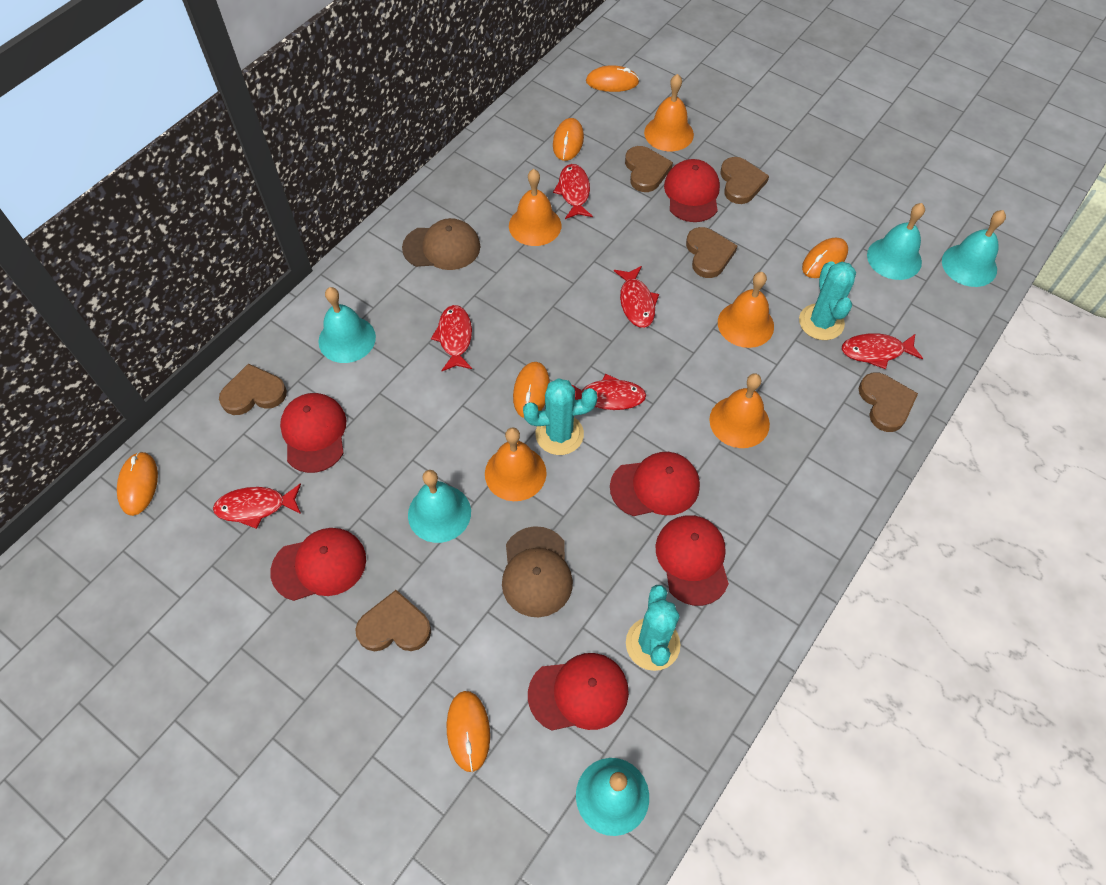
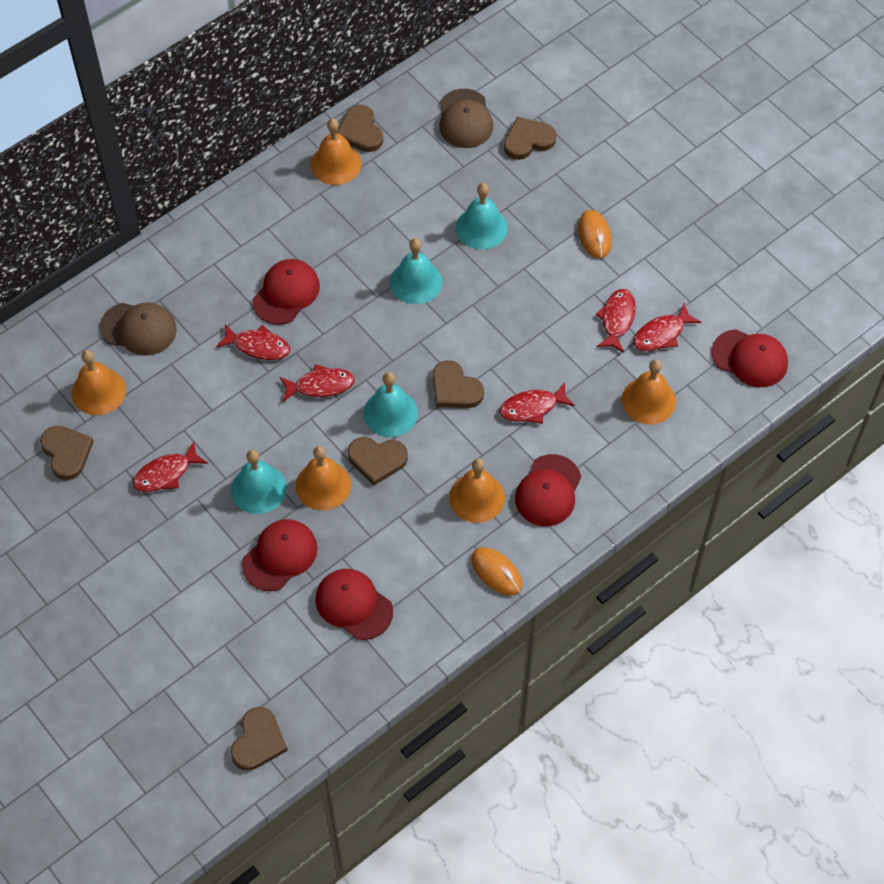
orange mouse: [117,452,158,516] [447,691,490,772] [513,362,550,418] [553,118,584,161] [586,65,639,92] [802,238,848,278] = 6 -> [471,547,522,595] [578,210,611,259] = 2
red cap: [270,528,366,601] [280,393,346,473] [528,653,629,730] [610,452,700,516] [655,515,729,606] [664,159,720,222] = 6 -> [242,519,318,591] [252,259,320,325] [315,569,393,640] [515,454,581,526] [711,329,788,387] = 5
turquoise bell: [319,287,376,363] [408,470,471,543] [576,758,649,836] [867,203,925,280] [942,210,1006,287] = 5 -> [231,450,287,514] [363,372,418,437] [390,238,442,304] [456,183,508,249] = 4
turquoise cactus: [523,378,598,455] [626,585,681,671] [799,261,856,340] = 3 -> none = 0

